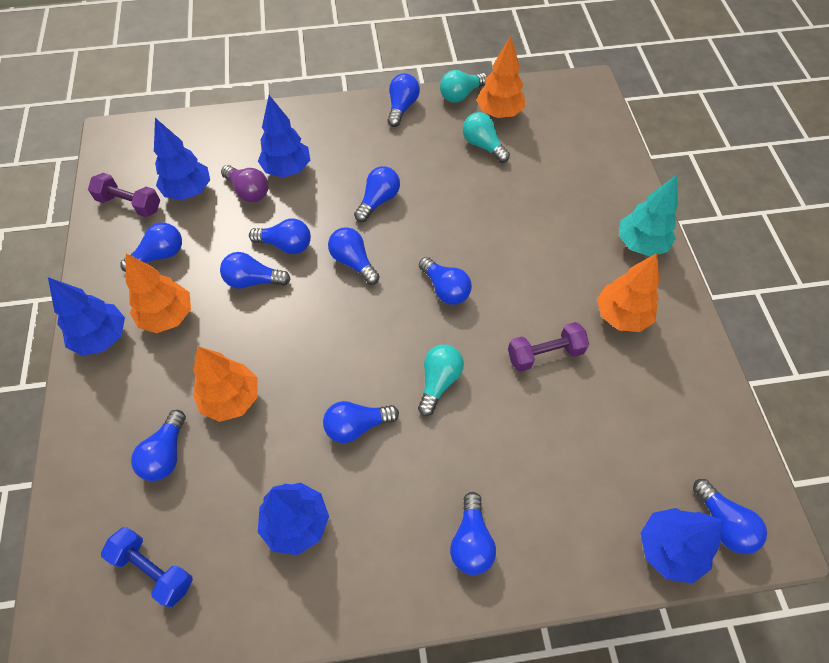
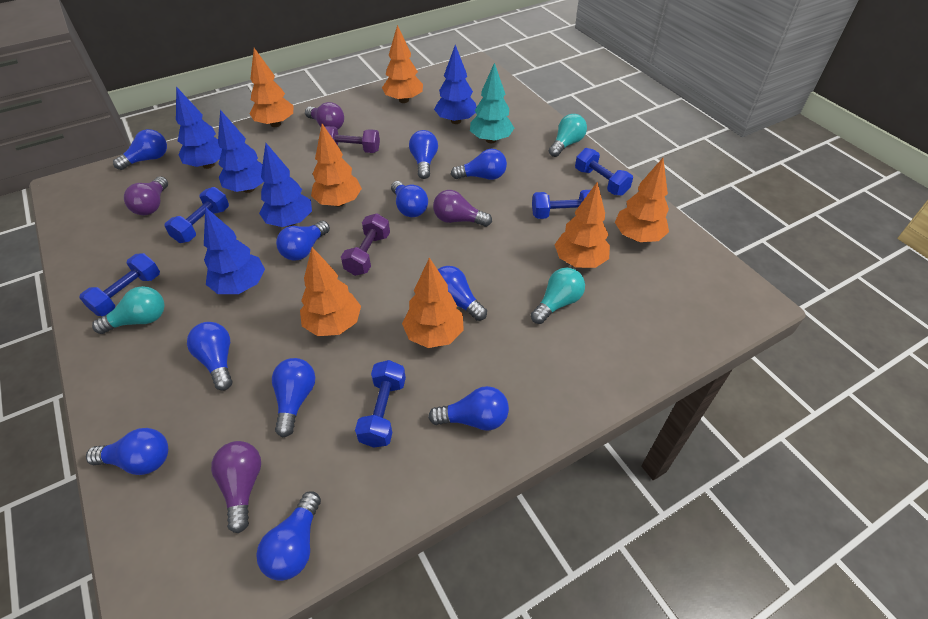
blue dumbbell: [101,527,193,607] = 1 -> [79,253,160,316] [165,187,229,243] [355,360,406,448] [532,190,591,219] [575,148,633,196] = 5
orange tree: [126,254,191,333] [193,346,257,422] [476,36,525,118] [597,253,659,332] = 4 -> [249,48,293,127] [300,247,361,336] [311,124,362,207] [382,25,423,103] [402,258,464,348] [554,182,610,268] [615,158,669,242] = 7
purple light bulb: [221,165,268,202] = 1 -> [124,176,168,215] [211,441,261,534] [305,102,344,130] [433,190,492,227] = 4

